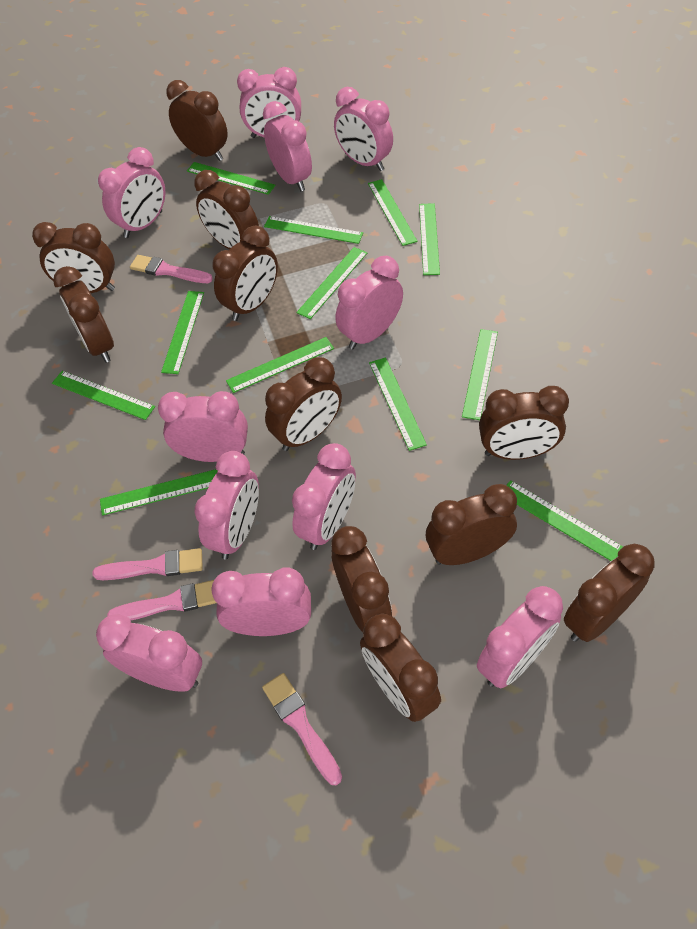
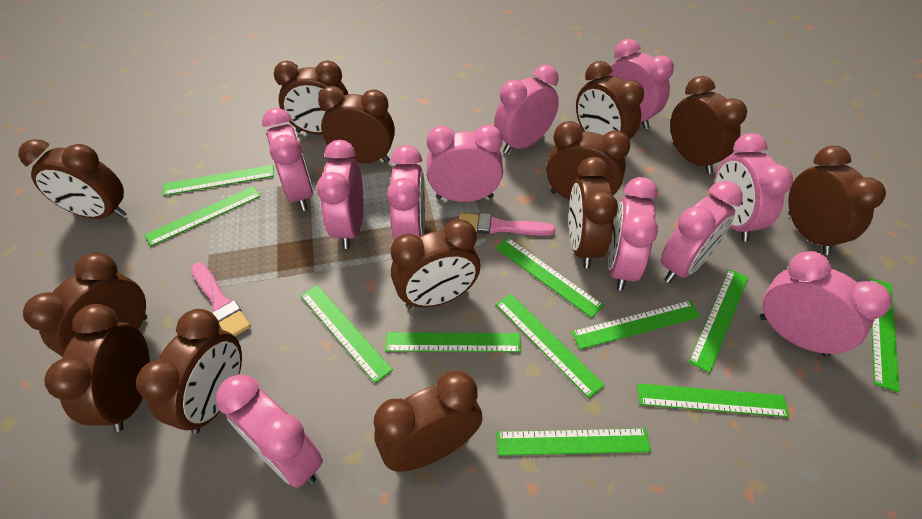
brown clock: [32,222,115,293] [53,266,114,363] [166,80,228,161] [194,170,259,249] [213,226,278,321] [265,357,342,451] [331,526,392,632] [360,613,441,722] [426,484,517,565] [479,386,569,460] [564,544,655,642] = 11 -> [18,139,127,219] [23,253,147,357] [44,304,150,432] [136,309,242,434] [274,60,348,135] [318,86,395,163] [374,371,482,472] [391,219,480,309] [546,121,630,200] [569,157,618,268] [576,61,644,140] [670,76,747,174] [788,146,886,255] = 13
green ruler: [52,371,155,420] [100,469,218,516] [161,291,204,374] [187,162,276,195] [226,337,334,393] [264,216,363,244] [297,247,367,319] [368,179,418,246] [369,357,427,451] [419,203,440,275] [462,329,498,420] [506,480,623,561] = 12 -> [145,186,261,246] [163,165,274,196] [301,285,393,383] [385,332,521,352] [495,237,604,318] [496,294,605,398] [496,428,651,456] [572,301,701,349] [637,383,790,417] [689,269,748,373] [869,278,900,392] = 11
pink brush: [92,548,203,580] [107,580,216,621] [130,255,213,283] [262,673,342,785] = 4 -> [191,262,251,337] [459,213,555,236] = 2

